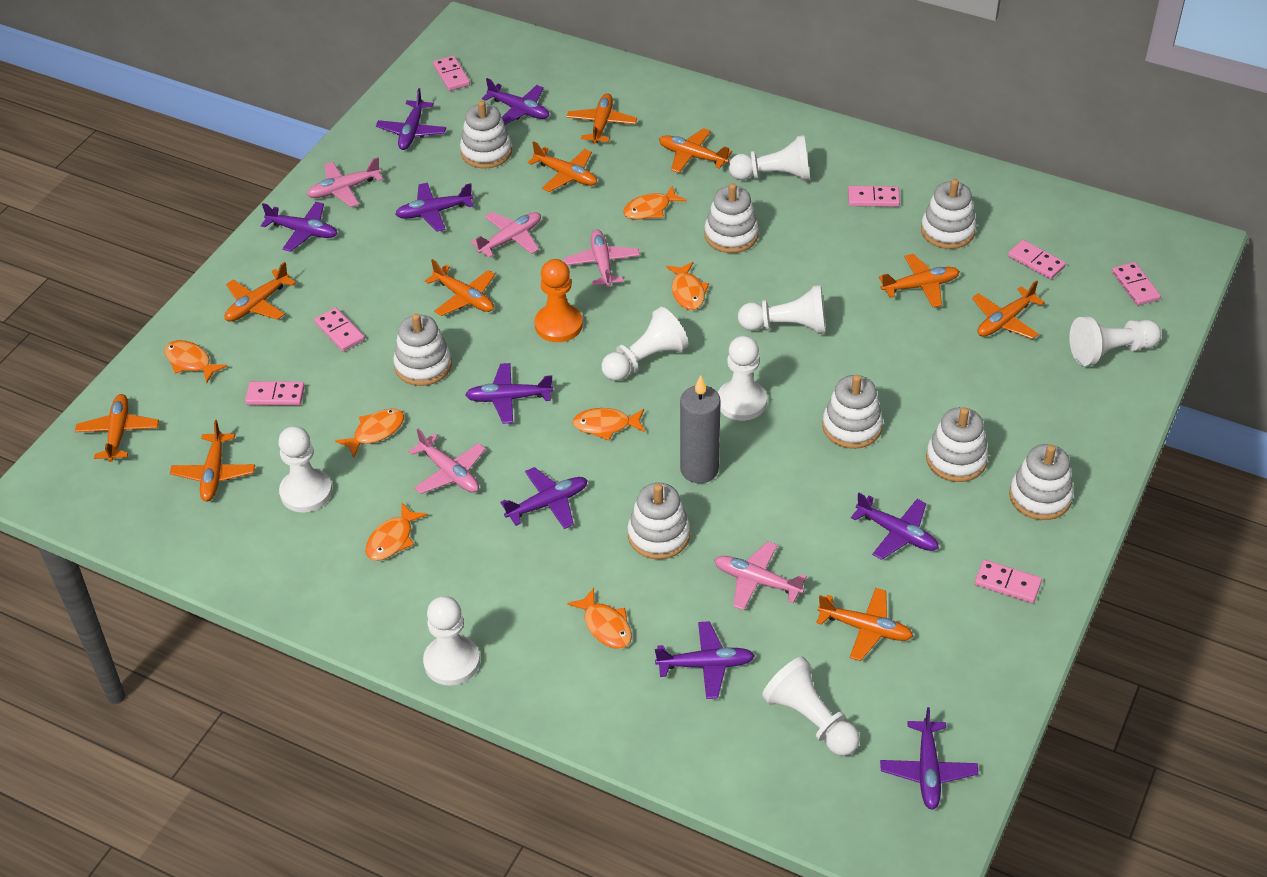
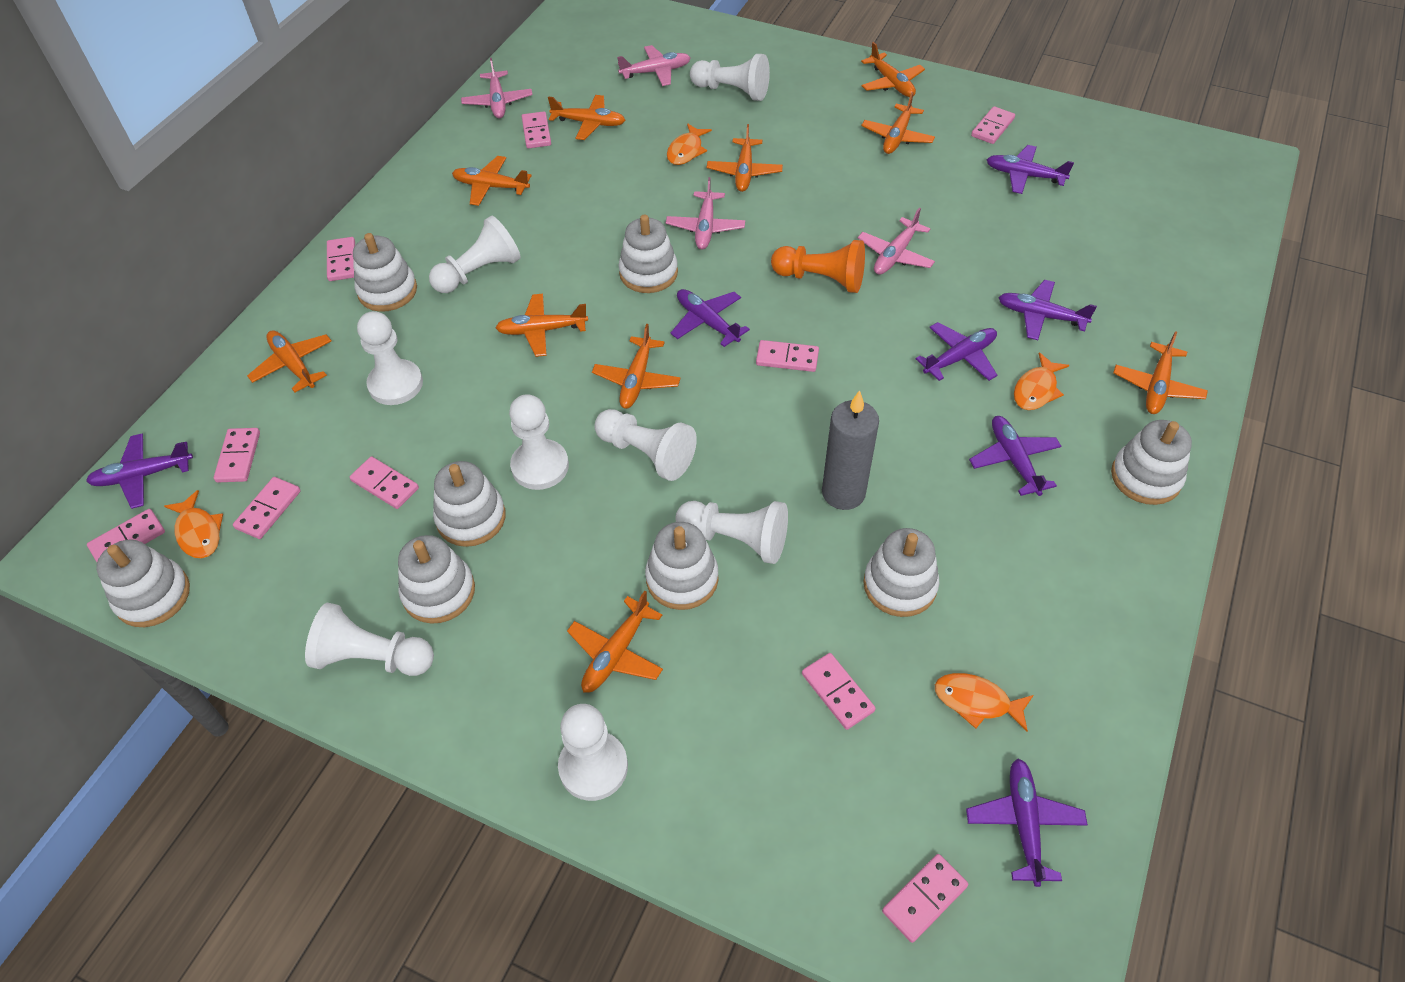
orange fish: [164,340,227,383] [335,408,404,458] [365,503,428,561] [567,588,632,649] [573,408,645,440] [623,186,687,219] [666,262,709,310] = 7 -> [164,490,223,558] [667,123,712,165] [935,673,1034,731] [1014,352,1069,410] = 4
pink domino: [245,381,305,405] [314,308,365,351] [433,56,470,91] [848,186,900,207] [975,560,1042,603] [1008,240,1066,279] [1112,262,1161,305] = 7 -> [87,509,165,562] [214,428,260,482] [233,477,301,539] [327,237,355,281] [350,456,419,509] [522,111,551,149] [756,340,819,372] [802,653,876,730] [882,854,968,943] [971,106,1015,144] = 10
pink plane: [307,157,383,207] [408,429,486,494] [471,212,541,258] [564,229,640,287] [714,541,807,610] = 5 -> [461,58,533,118] [617,45,691,86] [666,177,745,249] [858,208,935,275] = 4
purple plane: [261,202,338,252] [376,88,446,150] [395,183,474,232] [465,363,553,424] [482,78,549,125] [500,467,588,529] [655,621,755,699] [851,493,939,560] [880,707,978,810] = 9 -> [86,433,193,509] [670,289,750,347] [916,322,997,381] [966,759,1088,887] [969,416,1061,496] [987,145,1074,194] [998,280,1097,340] = 7

